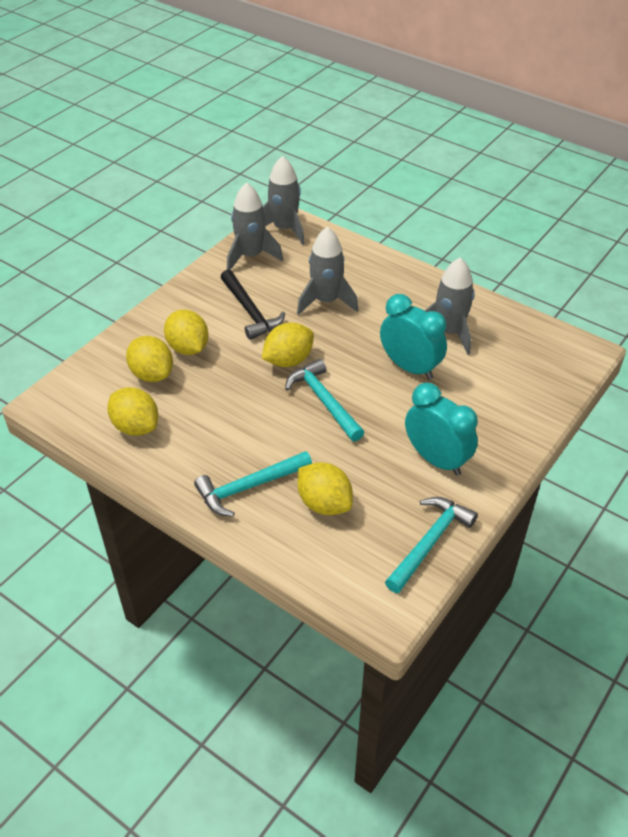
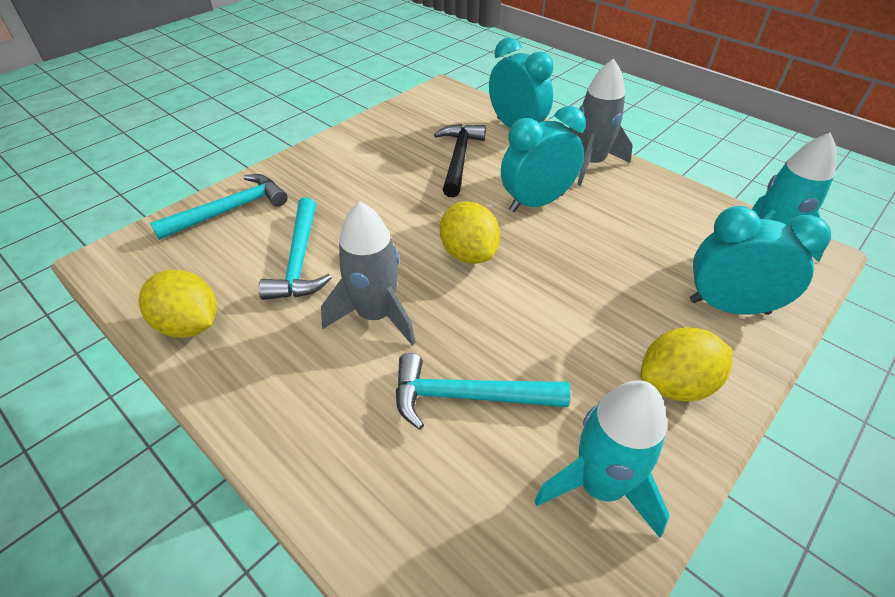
grey rocket: [227,182,283,270] [263,156,305,245] [297,227,359,315] [425,258,475,355] = 4 -> [321,201,416,345] [569,58,633,186] = 2
turquoise clock: [380,294,447,380] [405,383,478,476] = 2 -> [489,38,554,128] [501,106,586,212] [690,206,831,315] = 3
turquoise rocket: none = 0 -> [534,380,670,538] [752,132,837,262] = 2
yellow lemon: [107,387,158,436] [126,336,173,382] [164,310,209,355] [262,323,314,367] [298,462,353,515] = 5 -> [139,270,217,338] [440,201,500,264] [640,327,732,401] = 3

